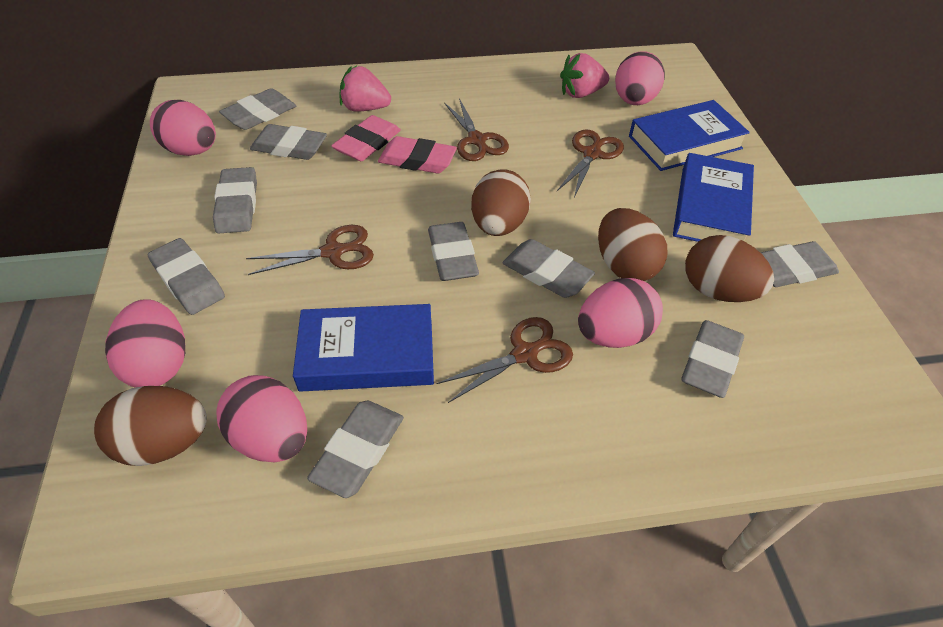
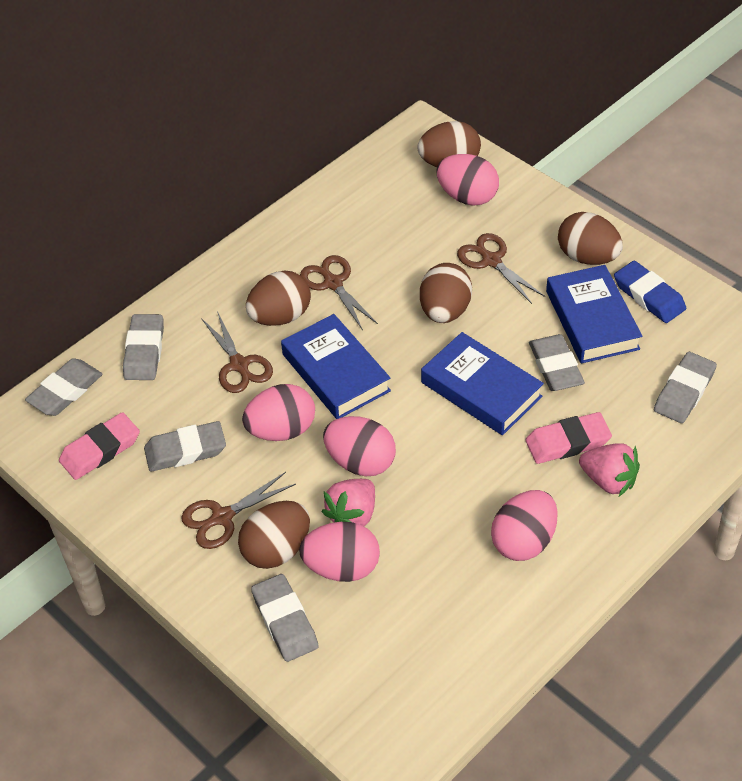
blue eraser: none = 0 -> [614,261,686,323] = 1
brown egg: [94,386,207,466] [471,169,531,236] [598,208,668,281] [685,235,774,302] = 4 -> [238,501,310,569] [246,271,311,326] [418,121,481,167] [420,263,472,323] [558,212,623,265] = 5
grey eraser: [148,238,225,315] [213,167,257,233] [219,88,296,130] [250,124,327,160] [307,401,404,498] [428,222,479,281] [502,239,595,298] [681,320,744,398] [760,241,839,287] = 9 -> [25,358,103,416] [123,314,164,380] [144,421,226,472] [251,574,319,662] [529,334,585,391] [654,352,717,423] = 6

